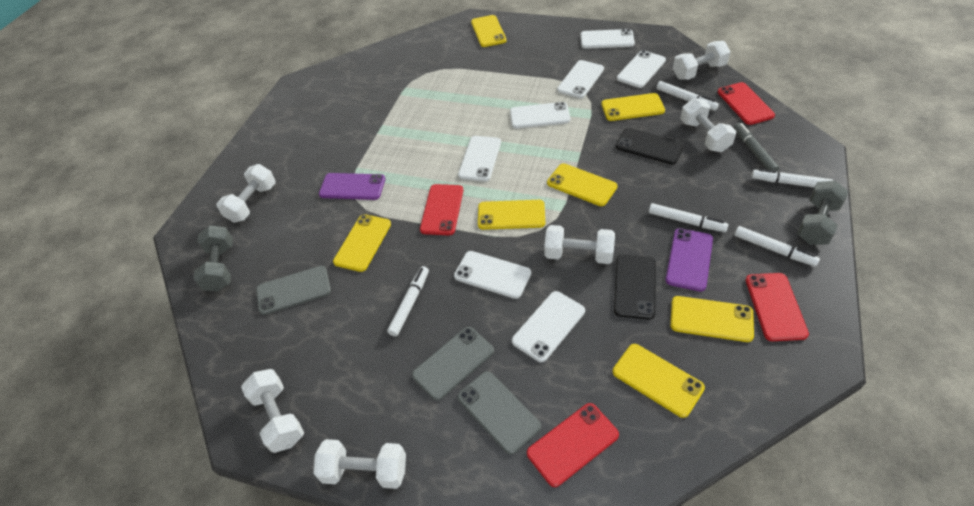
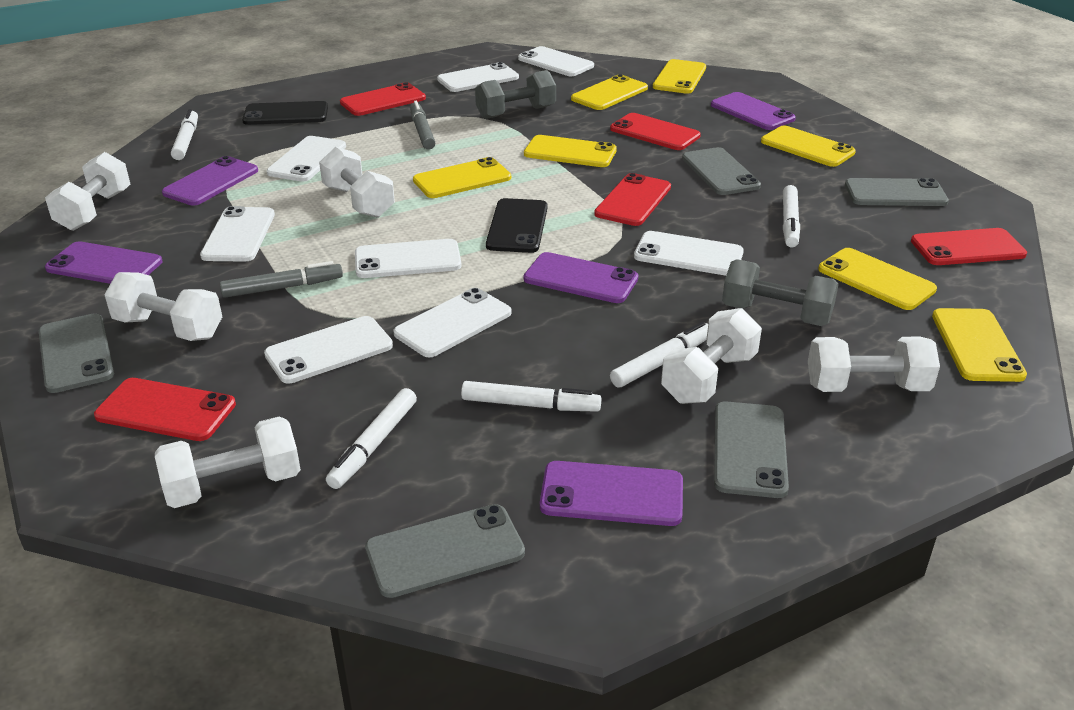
grey marker: [734,123,779,171] = 1 -> [220,261,343,298] [410,101,435,150] = 2
grey phone: [256,266,331,315] [412,327,494,401] [458,371,541,455] = 3 -> [39,313,114,393] [365,504,525,598] [682,147,761,195] [714,401,789,498] [845,178,949,206] = 5
purple phone: [319,173,385,200] [665,228,713,292] = 2 -> [45,241,162,284] [162,156,258,206] [524,252,638,303] [540,461,683,526] [711,92,796,130] = 5
red phone: [420,184,463,235] [527,403,619,487] [718,82,775,125] [745,273,809,341] = 4 -> [94,378,236,441] [340,82,426,116] [594,173,671,226] [610,113,701,150] [911,228,1027,265] = 5
white phone: [454,251,531,299] [458,136,501,182] [510,102,570,129] [512,291,585,362] [557,60,604,98] [581,29,635,49] [617,50,666,88] = 7 -> [200,206,275,262] [264,316,393,384] [267,136,346,182] [355,239,461,278] [393,288,512,357] [437,62,519,92] [518,46,594,76] [634,231,744,276] = 8

